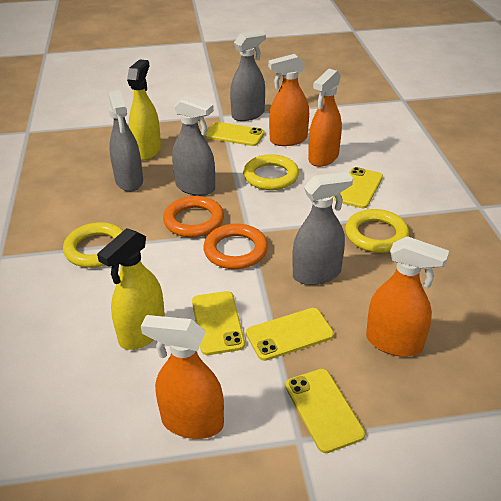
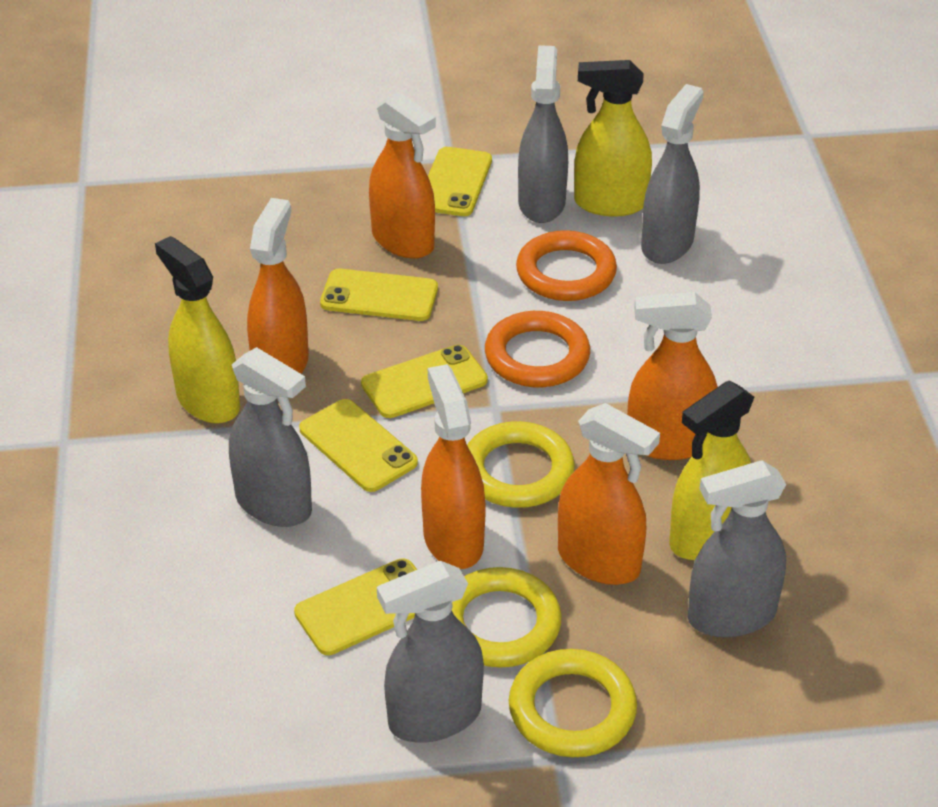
grey spray bottle: [109,90,143,192] [172,95,215,196] [230,31,266,121] [292,172,353,285] = 4 -> [229,347,312,527] [377,561,484,743] [518,45,568,223] [641,84,703,264] [688,460,786,637] = 5
orange spray bottle: [141,315,224,439] [268,54,309,146] [308,69,342,167] [366,236,449,357] = 4 -> [247,198,309,374] [369,92,436,258] [421,364,486,569] [558,403,660,585] [627,292,718,460] = 5
yellow spray bottle: [97,228,165,350] [127,59,161,160] = 2 -> [155,236,240,423] [574,60,652,216] [669,381,755,560] = 3

